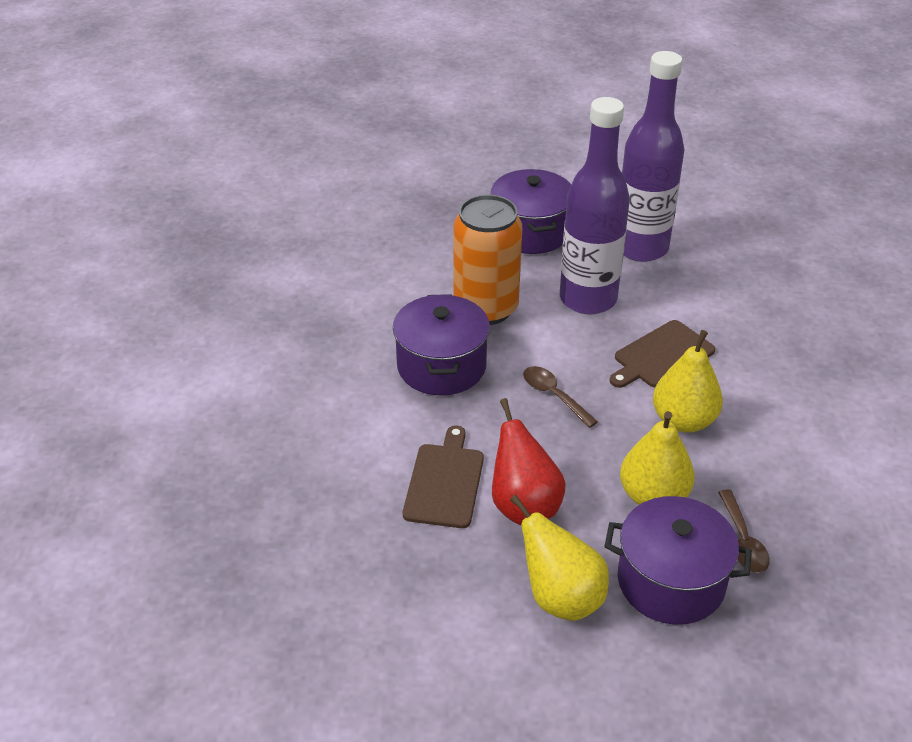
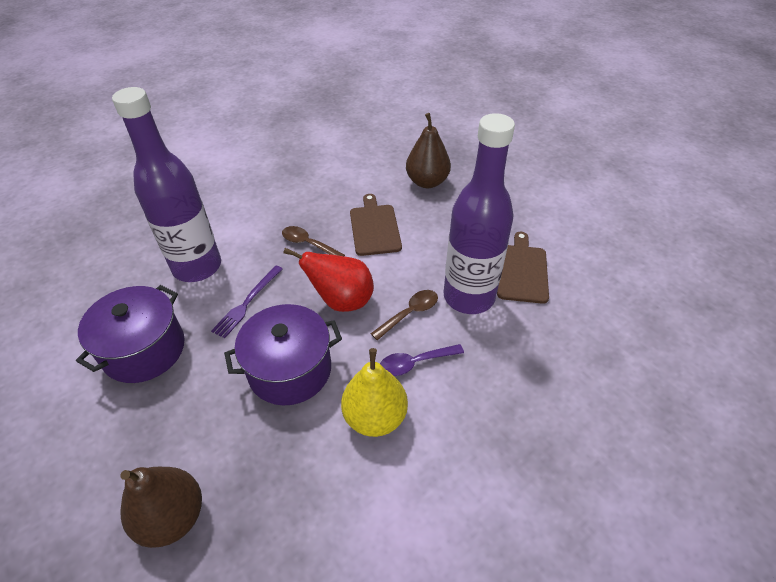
brown pear: none = 0 -> [120,467,202,548] [406,113,451,188] = 2
orange can: [453,195,522,325] = 1 -> none = 0
purple fork: none = 0 -> [211,266,283,338] = 1
purple pot: [393,294,490,395] [491,169,571,254] [604,496,752,625] = 3 -> [76,285,185,383] [224,304,342,405] = 2
purple spoon: none = 0 -> [380,344,464,376] = 1
yellow pear: [510,494,609,621] [620,411,695,505] [653,330,723,433] = 3 -> [341,348,408,437] = 1

